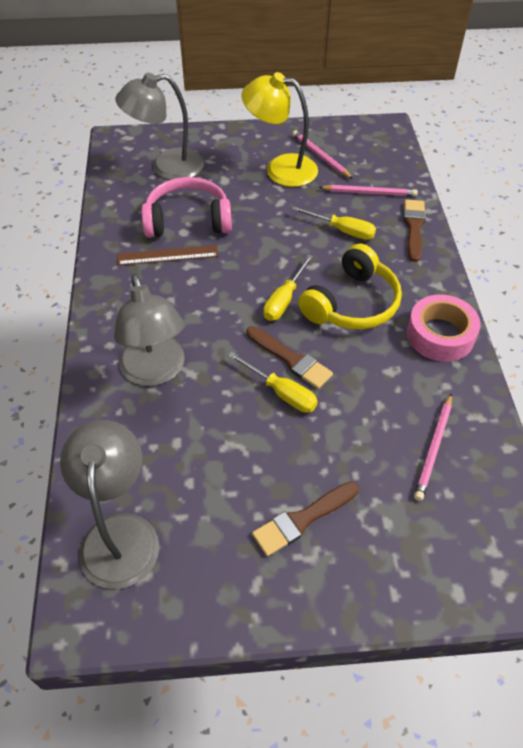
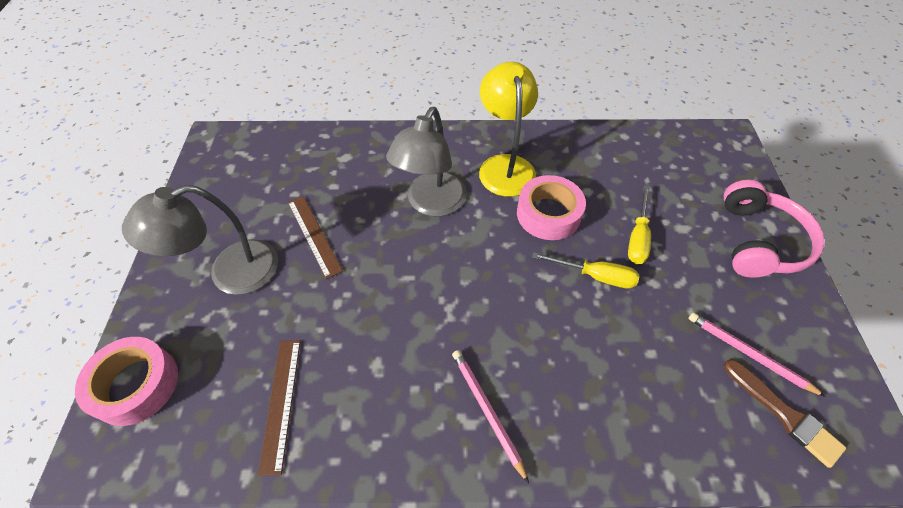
brown brush: [247,326,333,389] [252,481,359,556] [403,199,426,262] = 3 -> [724,359,846,468] = 1
brown ruler: [118,245,218,265] = 1 -> [258,340,300,476] [288,196,343,279] = 2
grey lamp: [60,420,159,589] [114,274,185,386] [115,73,204,180] = 3 -> [122,185,278,295] [386,107,466,216] = 2
pink pencil: [292,130,353,179] [319,185,418,196] [414,394,452,501] = 3 -> [452,350,529,483] [689,312,826,397] = 2
pink tape: [407,295,480,362] = 1 -> [75,337,178,426] [517,175,586,240] = 2
yellow headphones: [298,243,402,329] = 1 -> none = 0
yellow screwdriver: [228,351,318,413] [263,254,313,321] [291,206,376,240] = 3 -> [532,252,639,289] [628,185,651,264] = 2

